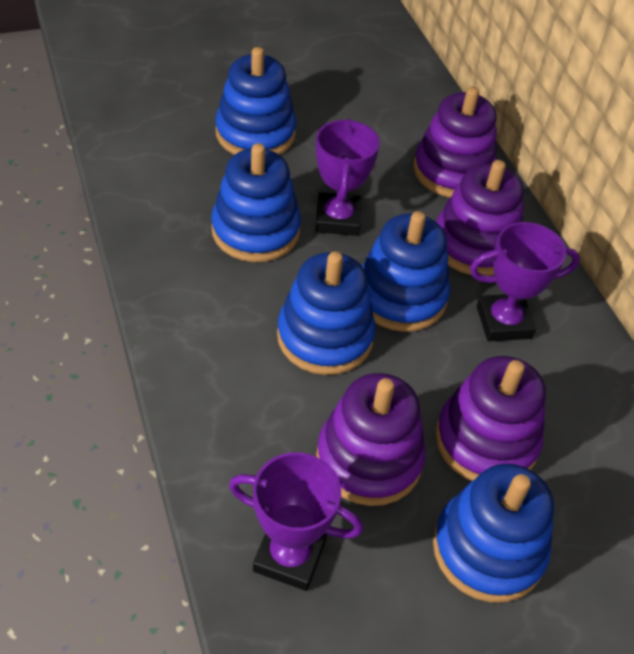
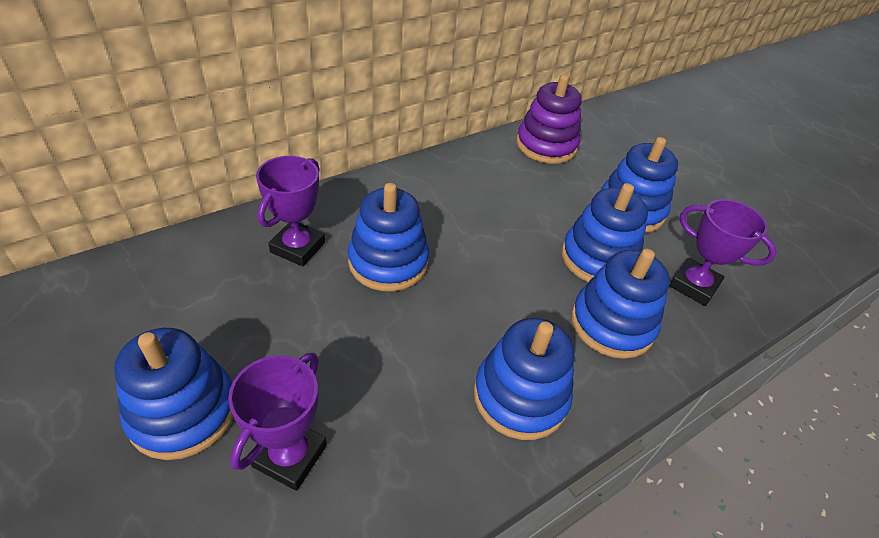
blue stacking toy: [211,143,301,262] [215,47,296,155] [277,251,376,375] [362,211,450,332] [433,464,554,603] = 5 -> [114,328,233,460] [348,183,429,292] [474,318,574,440] [561,183,648,282] [571,249,670,359] [601,137,678,233] = 6
purple stacking toy: [316,373,426,506] [413,86,497,198] [435,356,546,481] [436,160,524,276] = 4 -> [516,74,582,164] = 1

